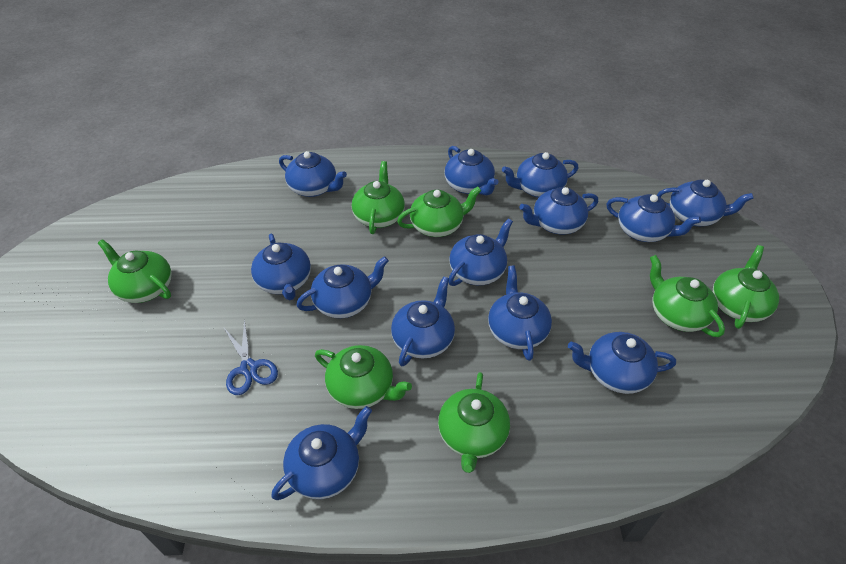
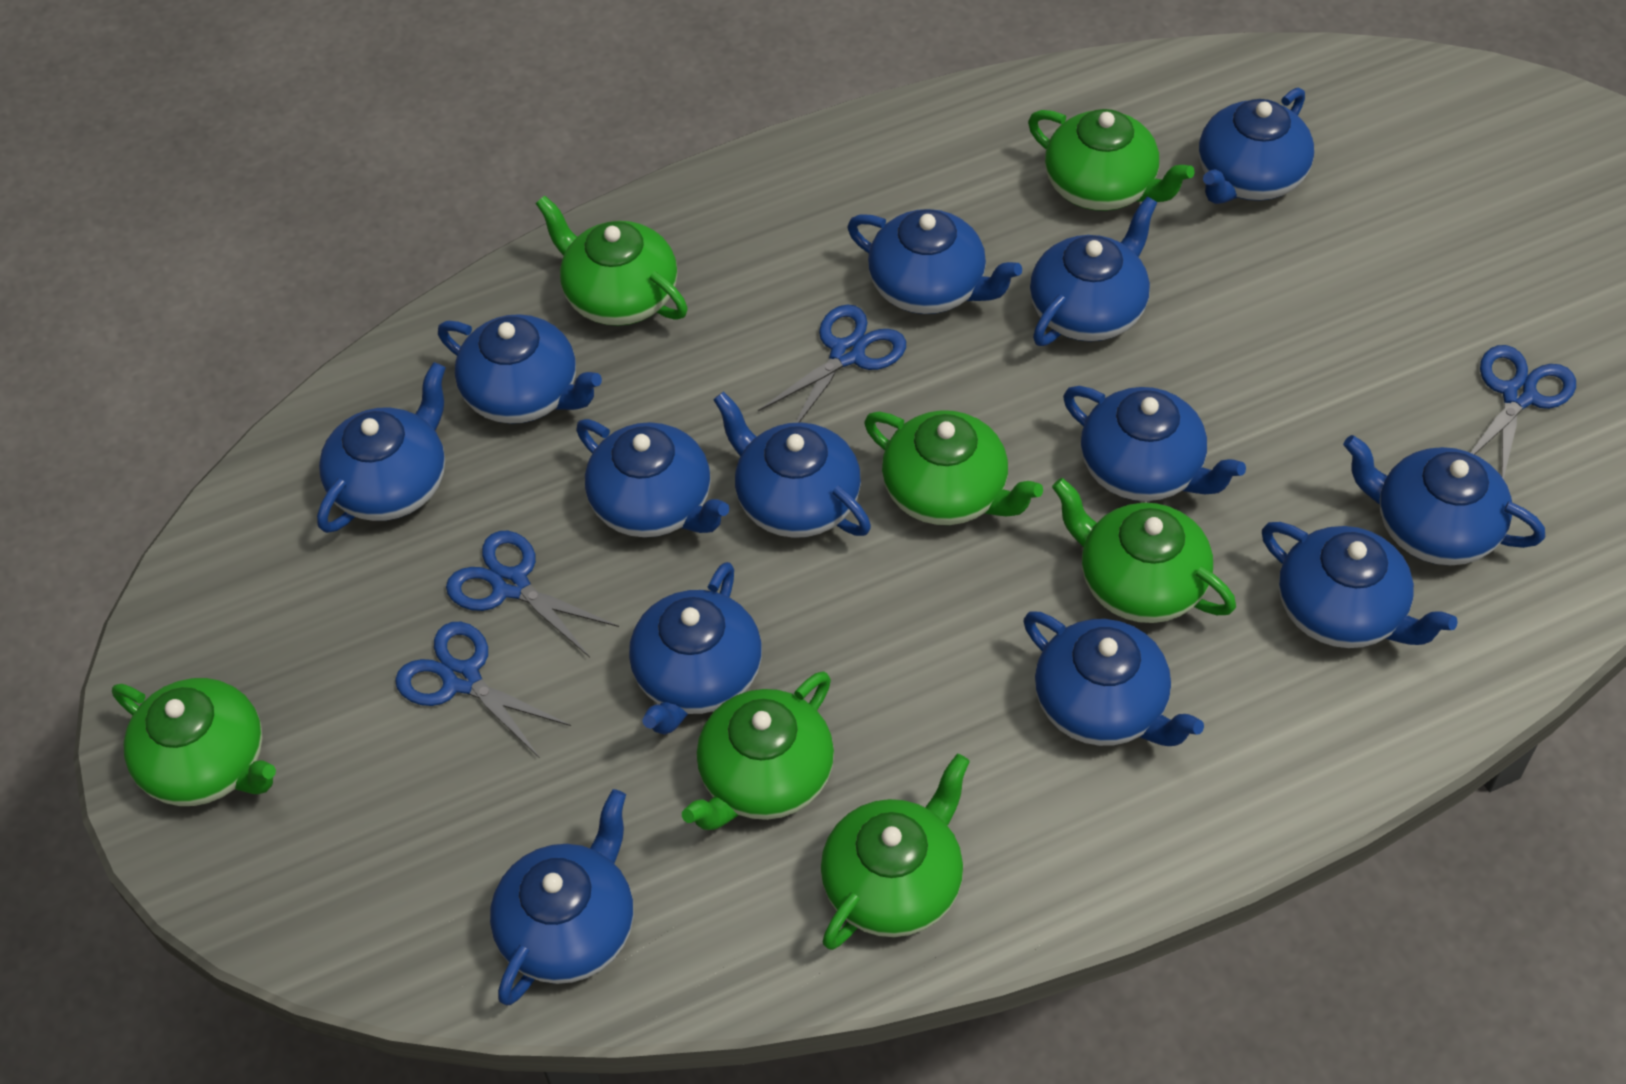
blue scissors: [224,319,278,395] = 1 -> [395,622,571,758] [446,531,619,657] [758,304,906,423] [1470,345,1576,479] = 4

